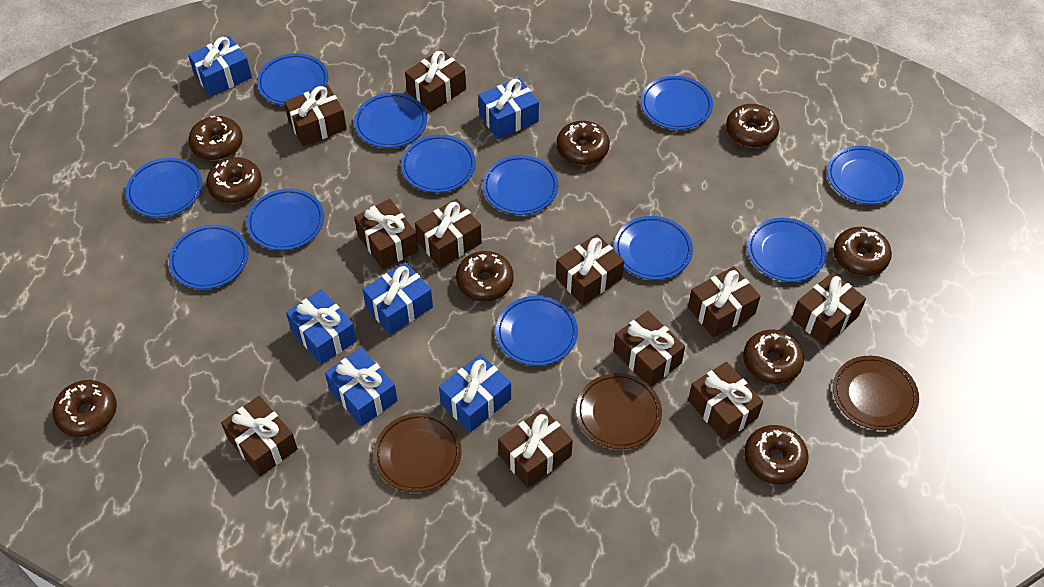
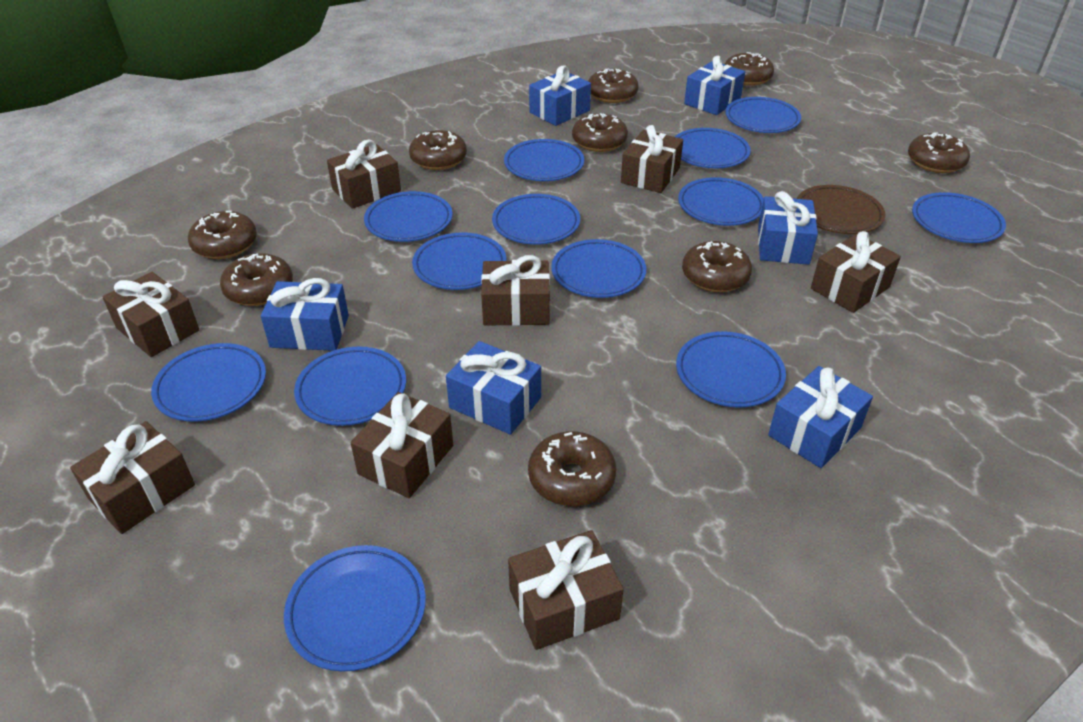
blue plate: [126,158,203,218] [169,225,249,289] [246,189,324,251] [257,53,328,106] [354,93,427,148] [401,135,476,193] [483,155,558,215] [496,296,578,366] [614,216,693,280] [641,76,713,130] [747,218,827,282] [827,146,904,205] = 12 -> [151,343,266,422] [284,545,426,672] [294,347,406,426] [364,191,453,242] [412,233,506,290] [492,194,580,245] [504,139,584,181] [551,239,646,298] [675,128,751,168] [676,331,786,407] [678,177,764,226] [725,97,801,133] [912,192,1006,243] = 13
brown gift: [221,396,298,477] [284,85,347,146] [354,199,418,269] [405,49,466,112] [415,199,482,268] [498,408,573,488] [556,234,624,305] [613,311,685,386] [688,266,761,337] [688,362,763,441] [792,272,866,346] = 11 -> [70,421,195,534] [102,272,199,357] [327,140,401,209] [350,392,453,498] [481,255,550,326] [508,530,624,650] [621,125,683,193] [811,231,901,313] = 8
brown plate: [374,413,462,492] [576,373,662,449] [833,356,919,430] = 3 -> [797,185,885,234] = 1

